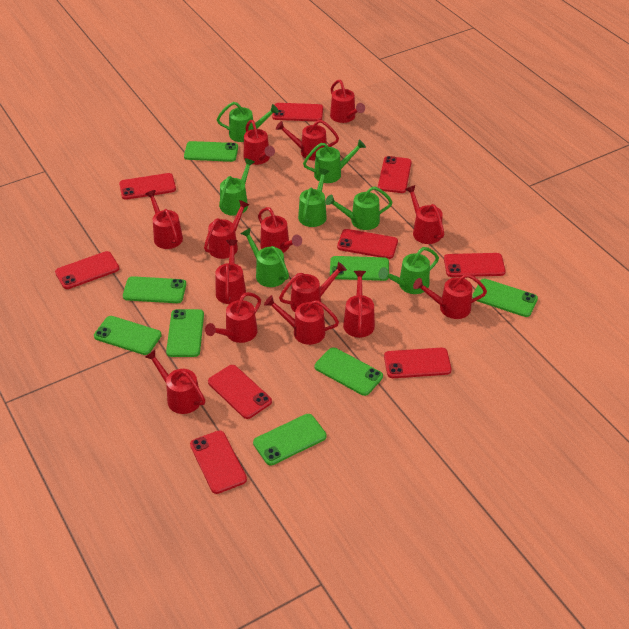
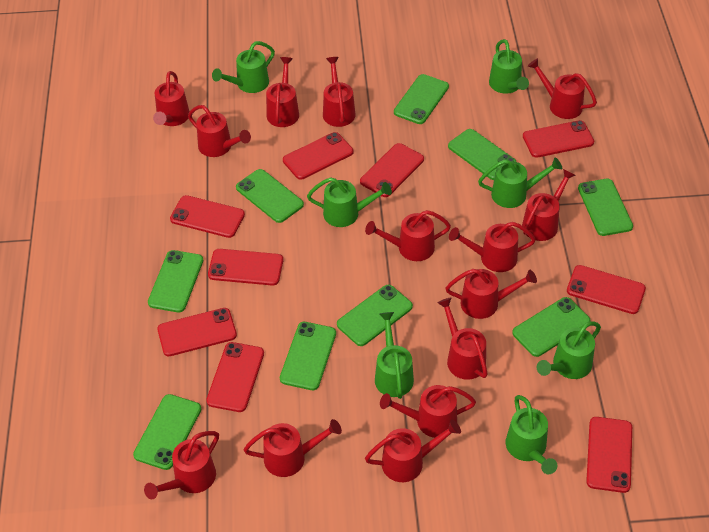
green phone: [94,316,162,355] [123,276,186,303] [166,309,204,357] [184,141,238,162] [253,414,327,465] [315,347,383,396] [330,256,389,281] [472,279,538,317] = 8 -> [133,394,201,470] [148,250,203,313] [236,169,304,223] [280,322,336,390] [337,284,413,346] [394,74,449,124] [448,129,516,180] [512,297,591,357] [578,179,633,236] = 9

